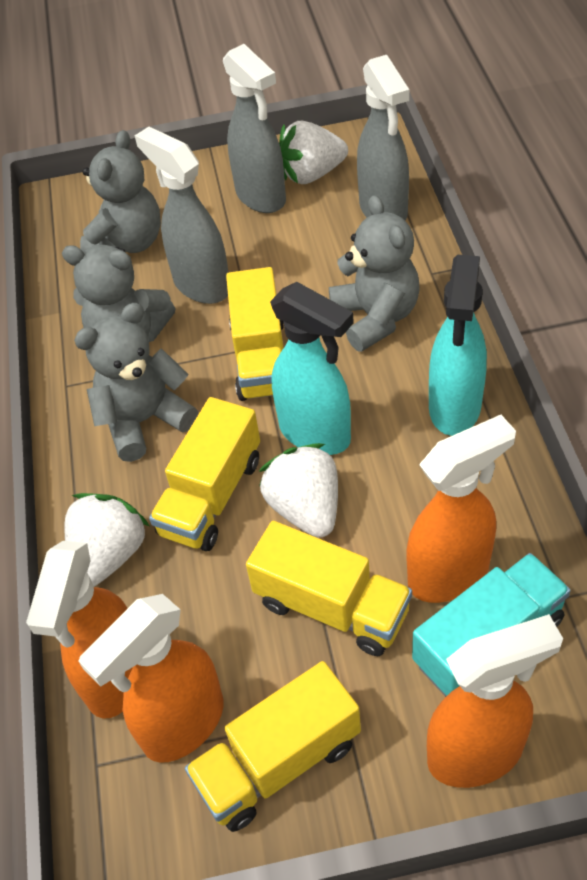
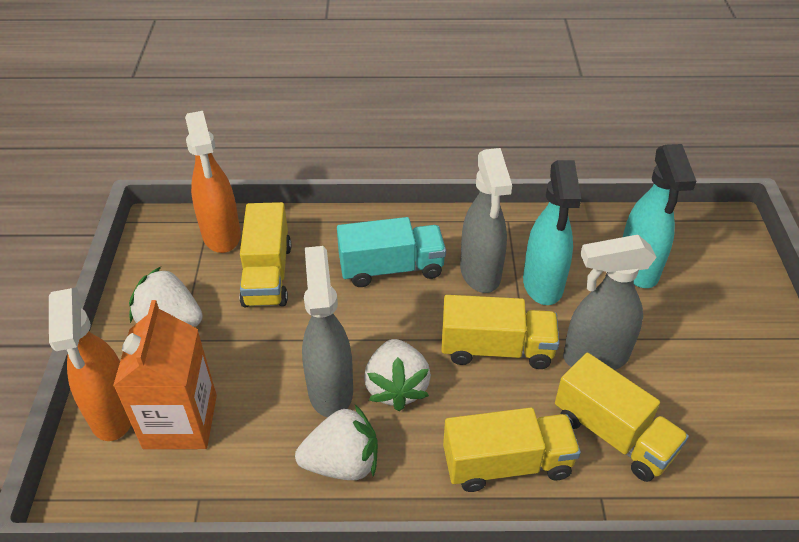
grey teddy bear: [62,245,176,342] [74,303,198,462] [80,130,161,253] [329,195,419,352] = 4 -> none = 0
orange carton: none = 0 -> [113,300,217,449] = 1
orange spray bottle: [26,541,133,718] [78,594,224,763] [407,415,516,603] [427,614,563,788] = 4 -> [49,287,131,441] [185,111,241,253] = 2

